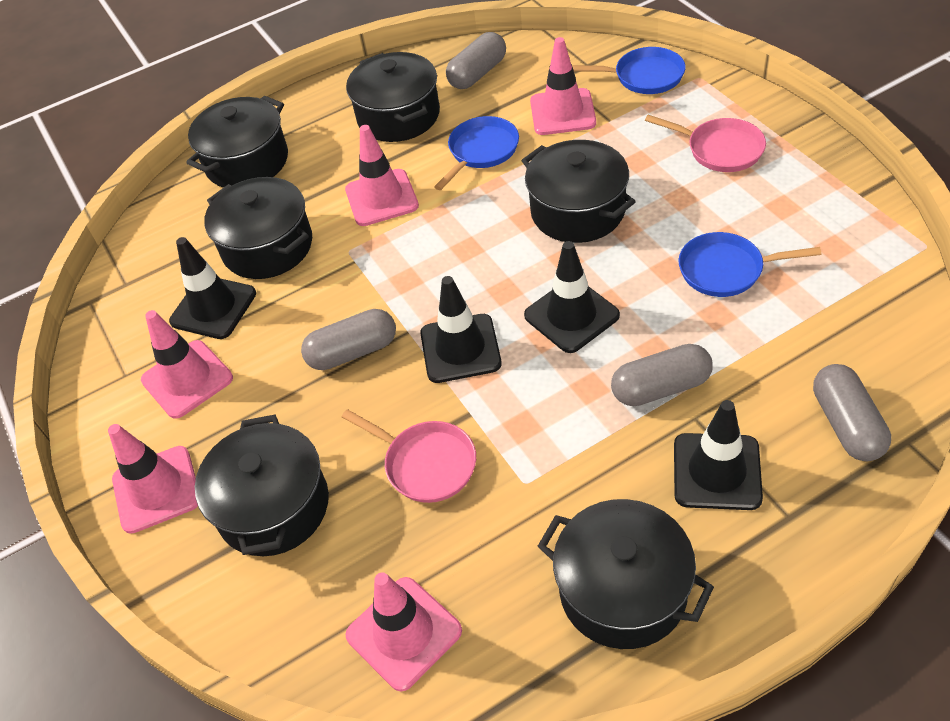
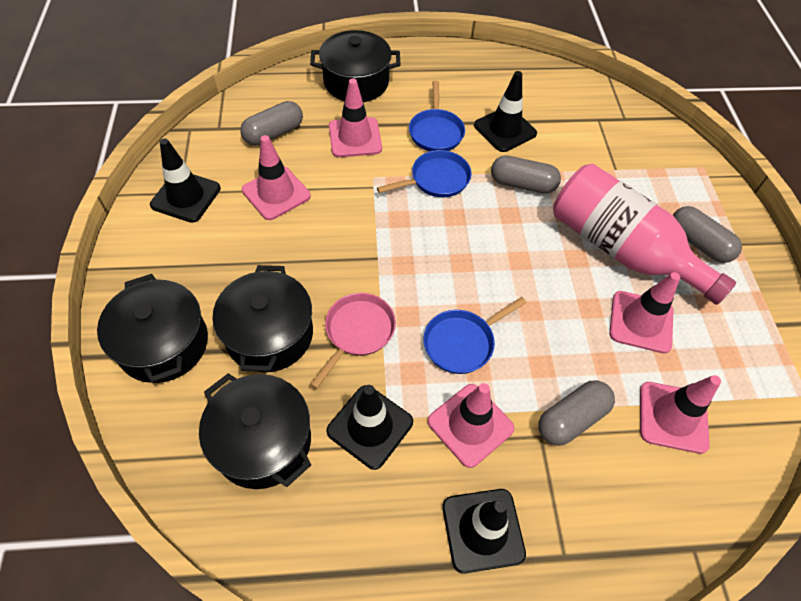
black pot: [186,96,288,188] [195,415,329,556] [204,177,312,279] [346,52,440,142] [521,140,636,243] [537,499,714,649] = 6 -> [97,274,208,383] [199,373,311,489] [212,265,313,372] [310,30,401,102] = 4
pink bottle: none = 0 -> [553,164,736,305] = 1
pink pan: [342,409,476,503] [645,115,766,172] = 2 -> [310,293,396,389] = 1

